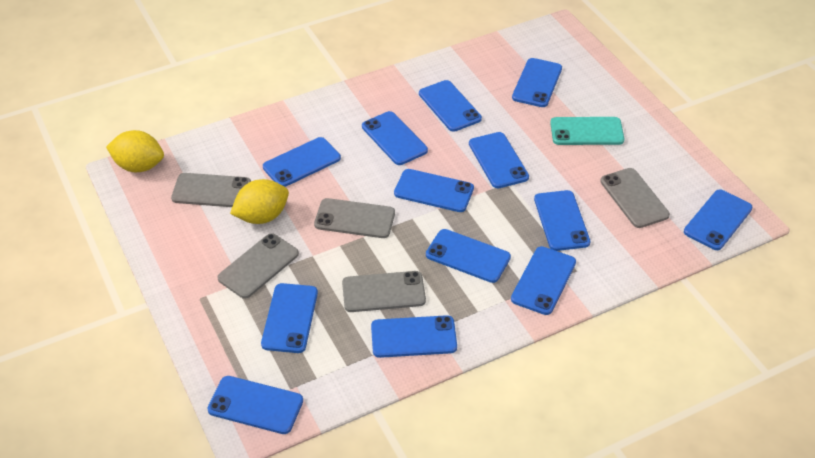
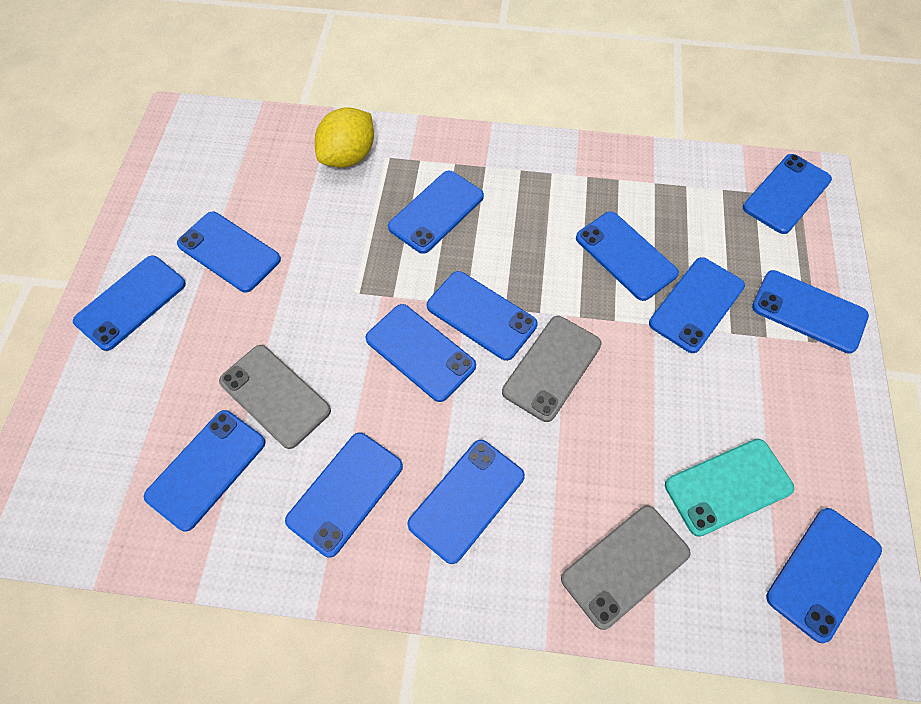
grey phone: [171,173,251,207] [217,233,299,299] [314,198,395,238] [342,271,426,312] [600,168,670,228] = 5 -> [219,345,331,449] [502,316,602,422] [561,505,691,630] = 3
yellow lemon: [106,130,164,172] [230,179,289,224] = 2 -> [315,107,374,168] = 1

